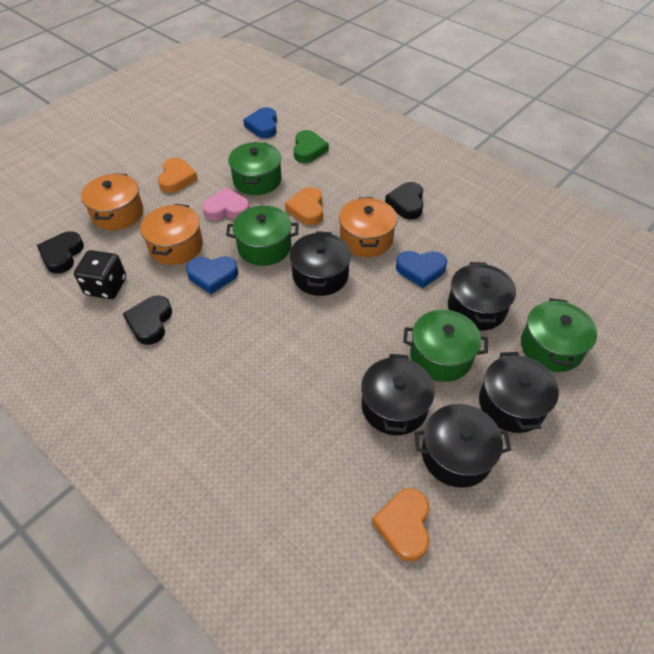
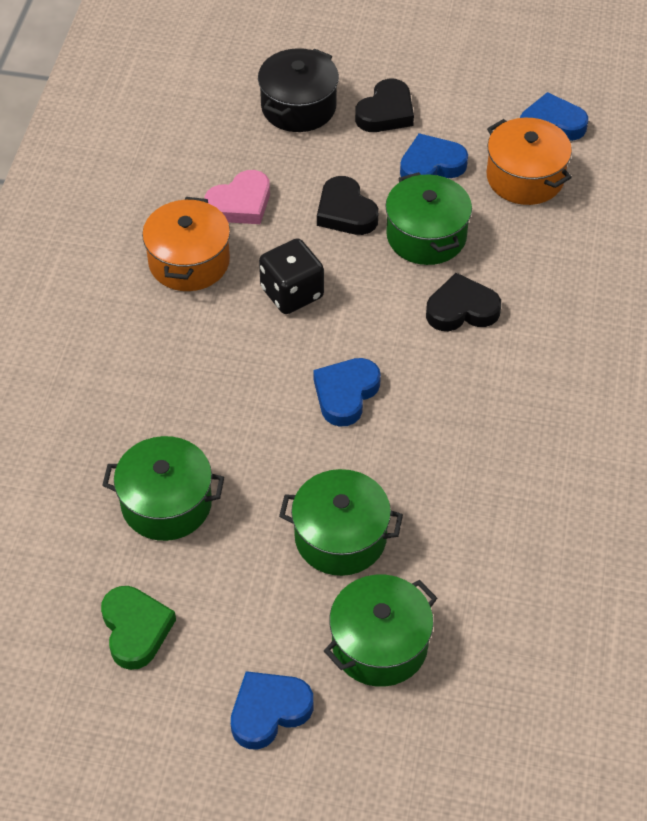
black pot: [290,231,351,296] [361,354,435,435] [414,404,511,488] [448,262,516,331] [479,352,559,433] = 5 -> [258,48,339,132] = 1
blue heart: [186,256,238,294] [243,107,277,138] [396,251,447,288] = 3 -> [231,671,313,749] [313,358,381,427] [400,133,468,178] [520,92,588,141] = 4
orange heart: [158,158,198,193] [285,187,323,225] [372,488,430,562] = 3 -> none = 0
orange pot: [81,173,143,230] [140,204,203,265] [339,197,397,257] = 3 -> [142,197,230,291] [487,118,572,205] = 2

